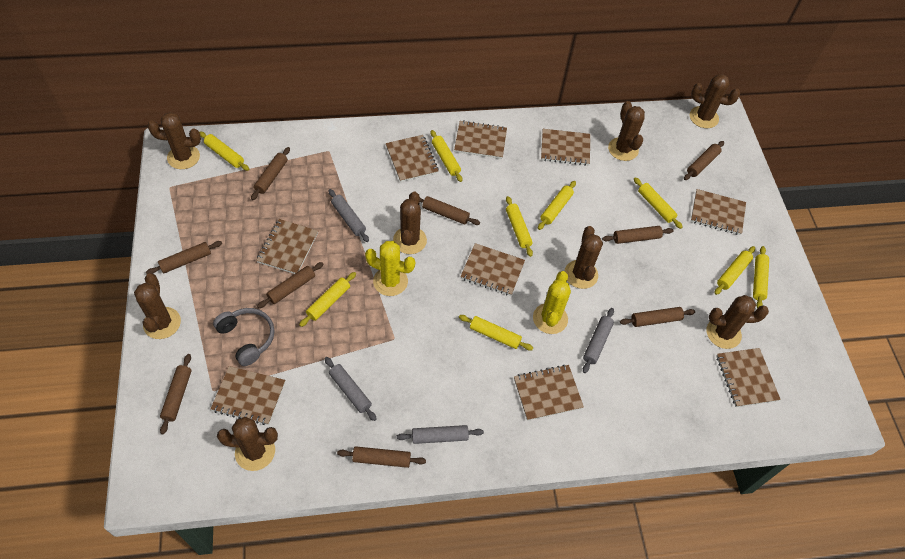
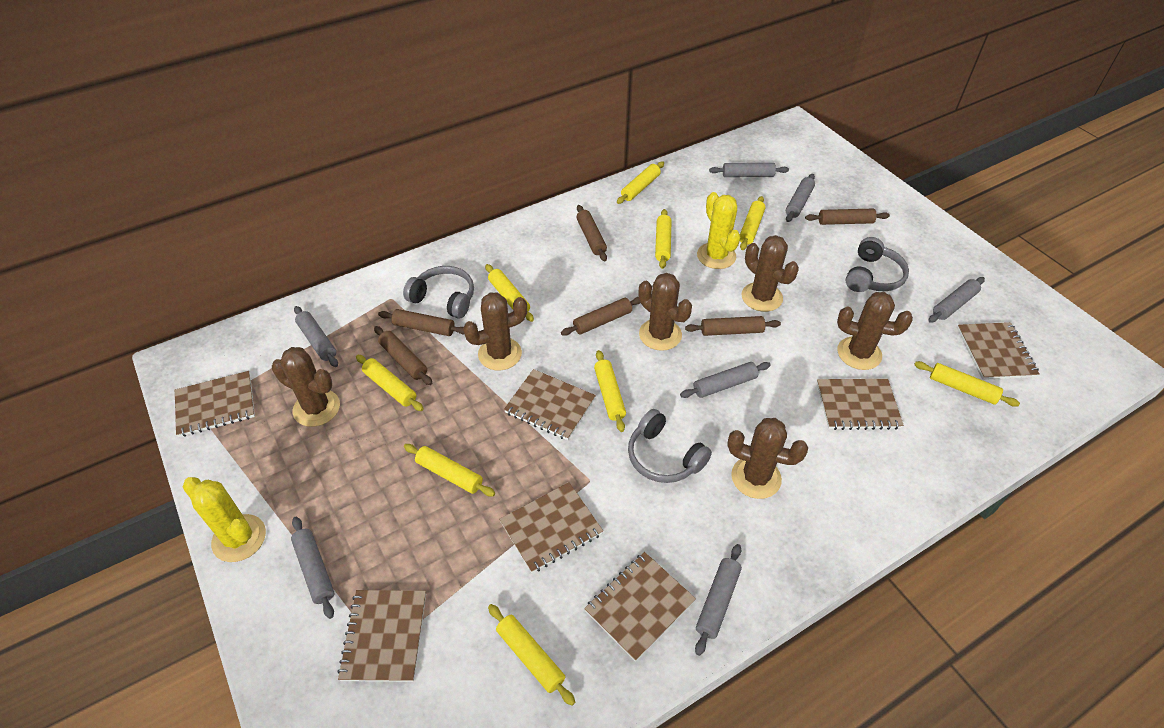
brown cactus: [134,273,181,339] [147,112,201,169] [217,417,278,471] [393,191,427,254] [565,226,603,289] [608,101,645,161] [690,74,740,128] [707,295,769,349] = 8 -> [272,347,340,427] [463,292,527,370] [638,273,692,351] [727,418,808,499] [741,235,799,312] [837,292,913,370] = 6
brown notebook: [211,366,285,425] [256,219,318,274] [386,135,439,182] [454,121,507,159] [460,243,525,296] [514,365,584,421] [541,129,590,166] [691,189,746,235] [716,348,781,407] = 9 -> [175,371,255,437] [337,590,426,682] [499,482,603,573] [504,369,596,440] [584,552,696,661] [817,379,904,430] [957,322,1040,380] = 7
brown rolling pin: [146,241,222,274] [160,354,192,434] [251,147,290,200] [257,262,324,308] [337,446,426,468] [419,196,480,225] [602,226,674,244] [620,307,695,327] [684,141,724,180] = 9 -> [374,326,432,385] [378,309,464,336] [561,297,640,336] [576,205,607,261] [685,316,781,336] [805,209,890,225] = 6
grey headphones: [213,308,274,366] = 1 -> [403,266,474,319] [628,409,712,483] [846,237,909,292] = 3
grey rolling pin: [325,357,376,421] [329,189,369,242] [396,425,484,444] [583,308,614,373] = 4 -> [291,517,334,619] [294,306,338,367] [680,362,771,398] [695,544,742,656] [709,163,789,177] [786,174,815,222] [928,277,985,323] = 7

